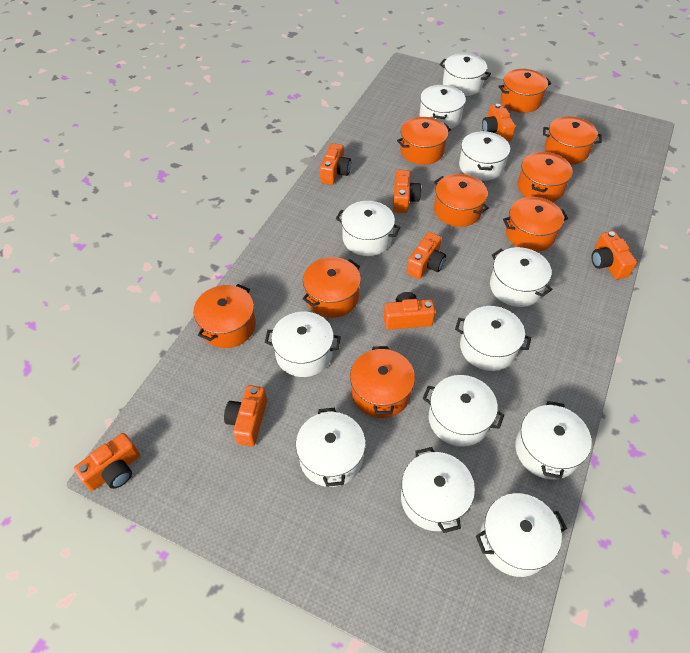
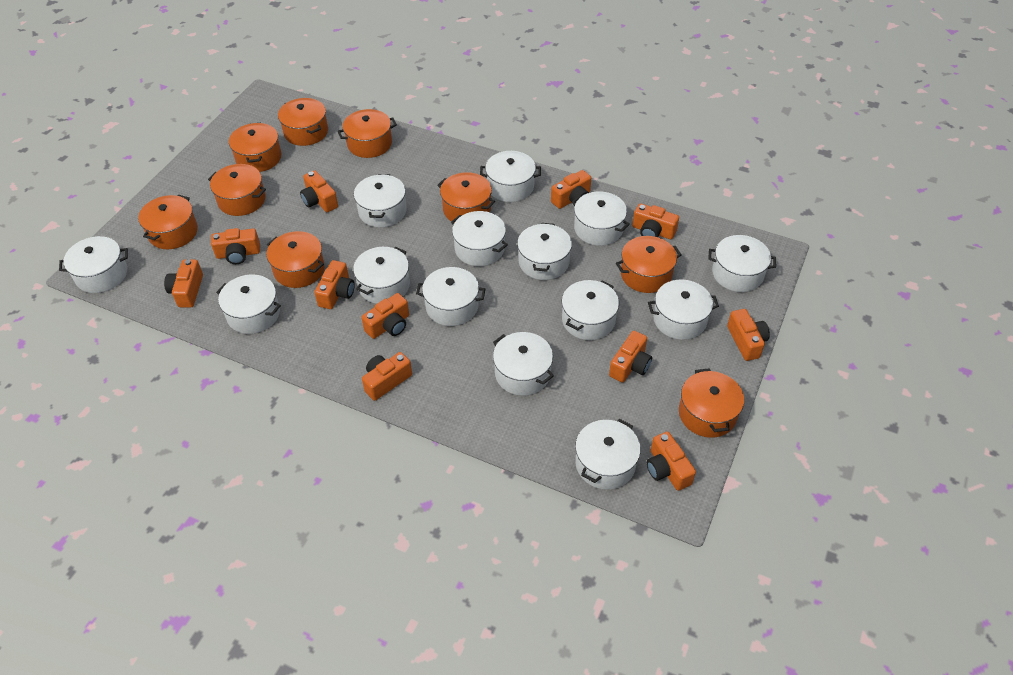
orange camera: [74,433,140,491] [224,385,267,446] [320,143,351,185] [384,292,435,330] [393,170,421,213] [407,232,446,279] [482,104,515,142] [591,231,637,279] = 8 -> [164,259,203,308] [211,228,260,264] [300,170,338,212] [314,260,355,309] [361,293,409,339] [362,352,412,401] [551,170,591,209] [609,331,652,383] [632,203,679,239] [647,432,696,491] [727,309,770,361] = 11
white pot: [265,312,341,377] [296,408,366,487] [336,201,401,256] [401,447,475,533] [419,85,466,129] [422,375,504,447] [440,53,491,96] [455,306,531,371] [459,131,510,181] [476,493,567,577] [490,247,552,307] [515,401,592,480] = 12 -> [59,236,128,293] [216,274,281,334] [353,247,410,304] [354,174,407,227] [416,267,485,326] [451,211,508,266] [480,151,541,202] [493,332,554,396] [517,223,572,280] [562,280,619,340] [572,191,630,246] [575,419,641,490] [648,280,719,340] [708,235,776,292] = 14

